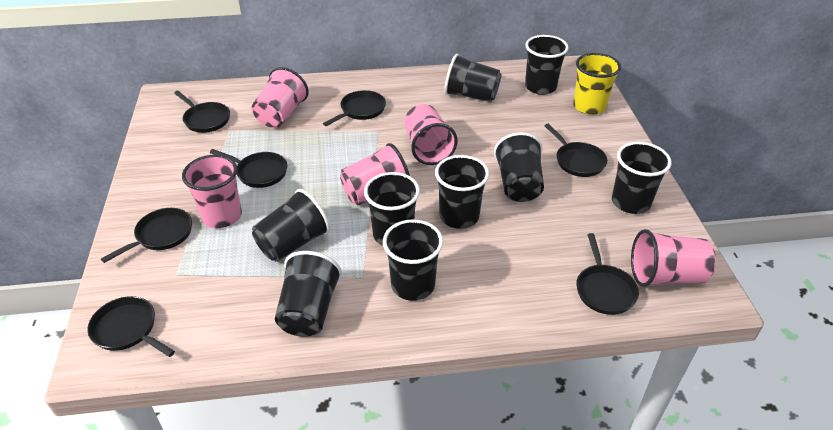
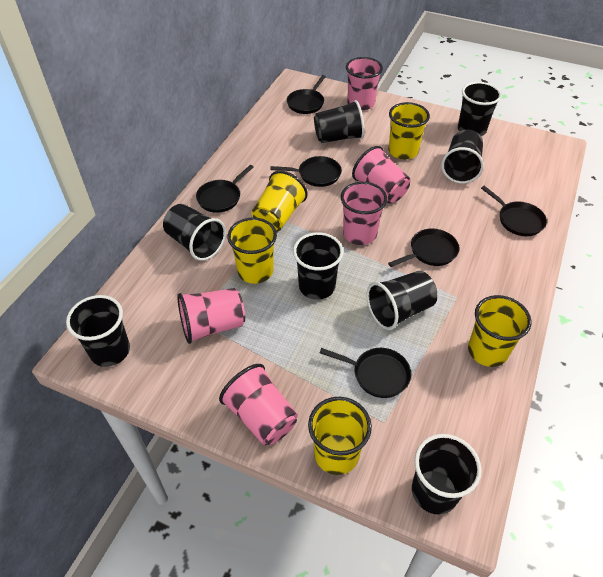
black cup: [252,189,330,262] [275,251,342,337] [364,172,420,246] [383,219,443,301] [435,155,489,229] [444,53,502,102] [494,132,544,202] [525,35,569,95] [612,142,672,214] = 9 -> [66,295,130,367] [163,204,226,261] [293,232,343,300] [314,100,365,143] [366,271,437,330] [412,434,482,514] [441,130,484,184] [458,82,502,136] = 8
black pan: [87,296,175,357] [101,208,192,263] [174,91,230,133] [210,149,287,188] [323,90,386,126] [544,124,607,177] [576,233,639,315] = 7 -> [196,165,254,213] [270,156,342,187] [287,75,326,114] [320,348,411,398] [388,228,459,267] [481,186,547,236] = 6
yellow cup: [573,53,621,115] = 1 -> [227,217,277,284] [252,171,308,232] [308,397,372,475] [389,102,430,160] [468,295,531,367] = 5

